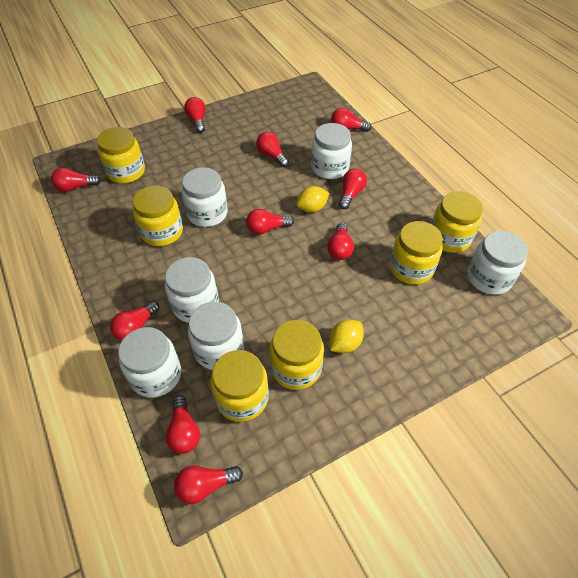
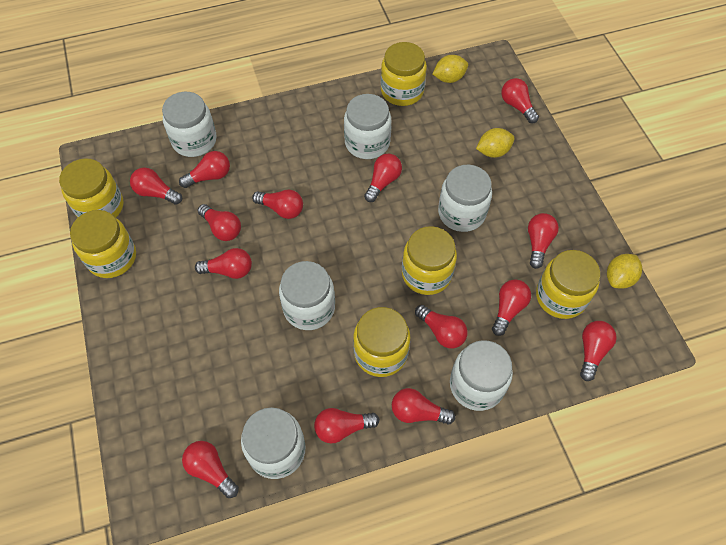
red light bulb: [51,167,101,192] [110,301,159,341] [165,395,200,454] [174,466,243,504] [184,97,206,133] [246,209,294,234] [256,132,289,167] [327,223,354,260] [331,108,371,132] [339,169,367,209] = 10 -> [130,168,182,205] [179,151,230,188] [182,441,239,498] [195,248,252,279] [198,204,241,241] [252,190,303,219] [314,408,380,443] [364,154,402,202] [392,388,455,424] [415,305,468,348] [492,279,531,336] [501,78,539,123] [528,213,559,269] [580,321,617,381] = 14
yellow lemon: [296,186,329,212] [329,319,364,353] = 2 -> [433,55,468,83] [476,128,515,158] [607,254,642,289] = 3

